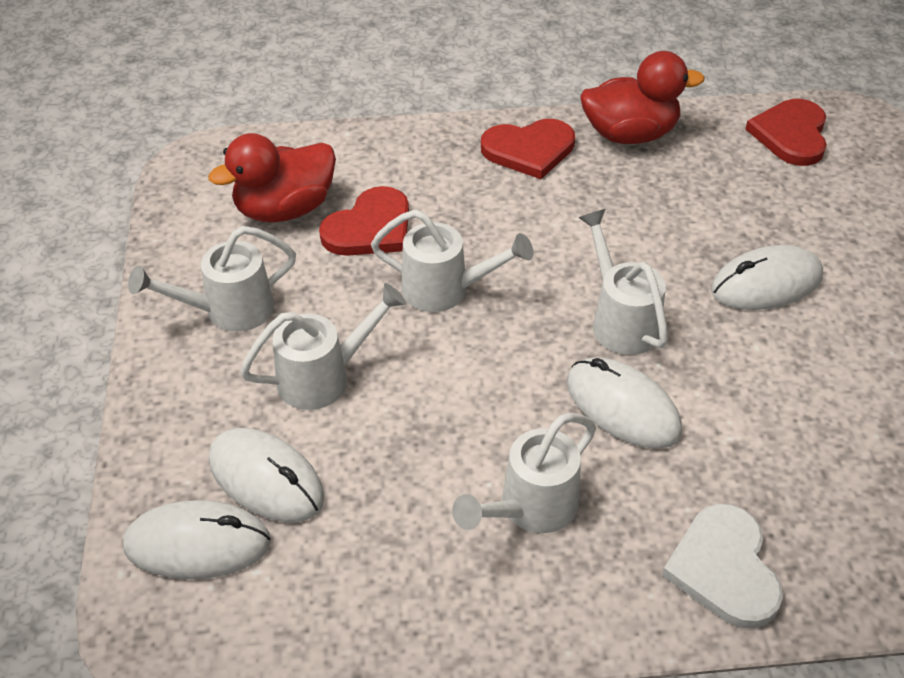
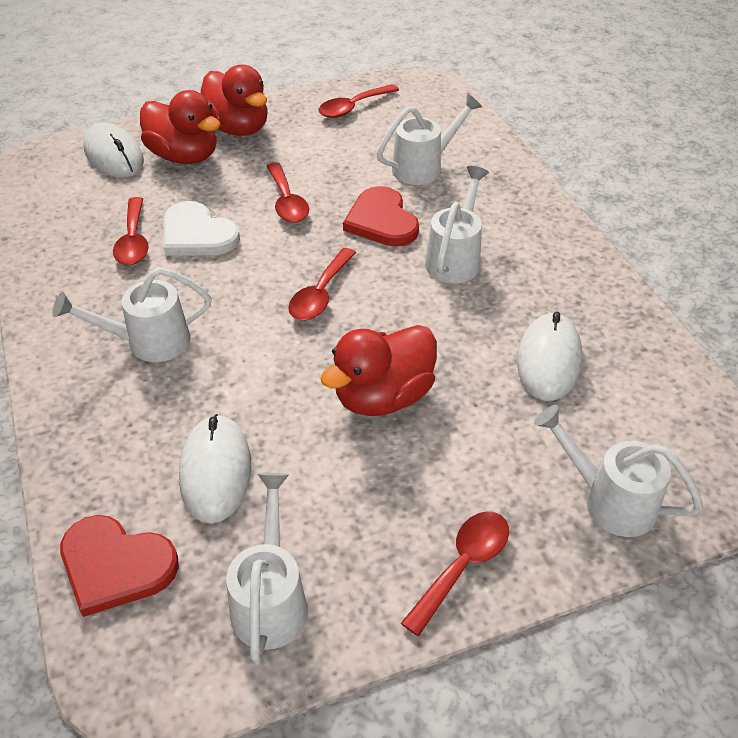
red duck: [208,133,336,223] [580,51,705,144] = 2 -> [140,90,221,164] [201,65,268,136] [321,325,437,416] = 3
red heart: [319,186,409,256] [481,119,575,179] [746,99,827,166] = 3 -> [60,515,179,617] [343,186,419,247] = 2
red spoon: none = 0 -> [113,197,149,265] [267,162,309,223] [288,248,356,320] [318,84,399,118] [401,512,509,636] = 5
white mouse: [123,500,271,579] [209,428,325,522] [567,357,682,449] [711,245,823,310] = 4 -> [83,122,144,177] [179,414,251,524] [517,312,582,401] = 3

